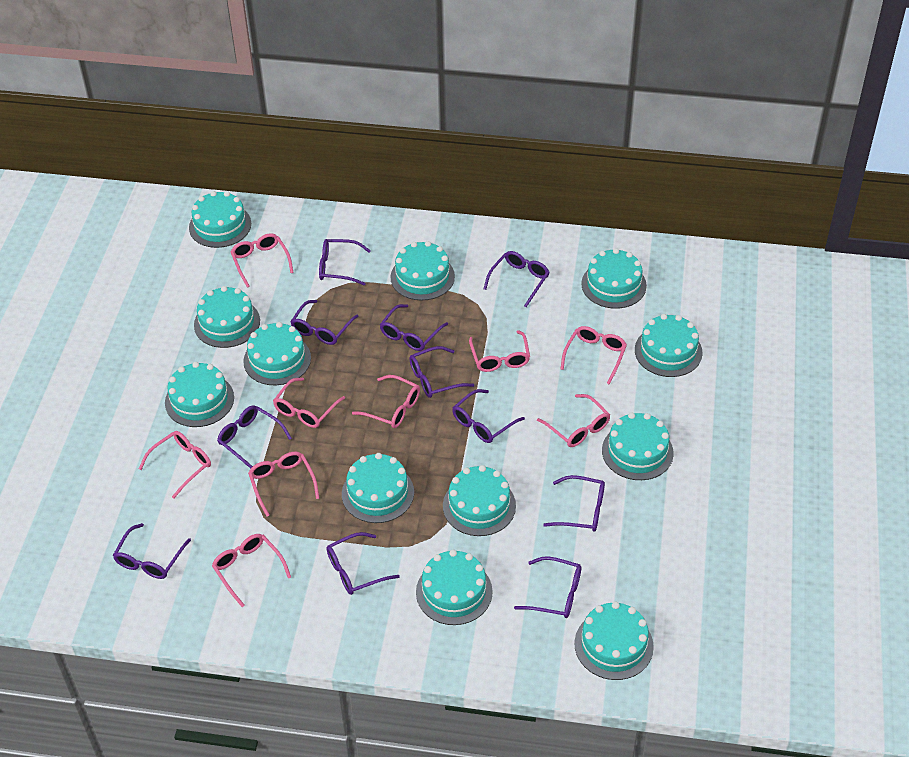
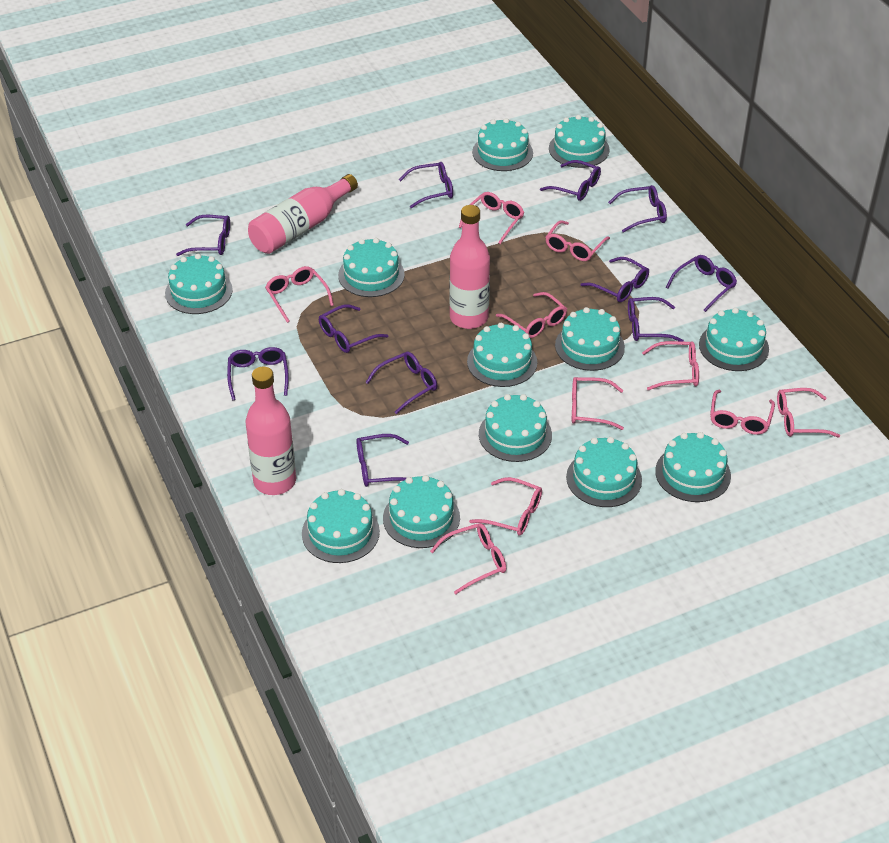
pink bottle: none = 0 -> [245,367,296,495] [248,174,358,254] [449,205,490,329] = 3
pink glasses: [139,431,211,499] [212,534,291,607] [231,233,293,288] [248,452,319,516] [273,378,345,428] [352,375,420,428] [469,330,530,372] [537,394,610,447] [560,326,627,384] = 9 -> [265,266,334,323] [430,523,506,594] [459,192,524,244] [469,477,542,536] [496,292,567,338] [546,220,610,261] [572,377,624,430] [642,341,699,391] [710,390,775,435] [777,388,840,438] = 10

